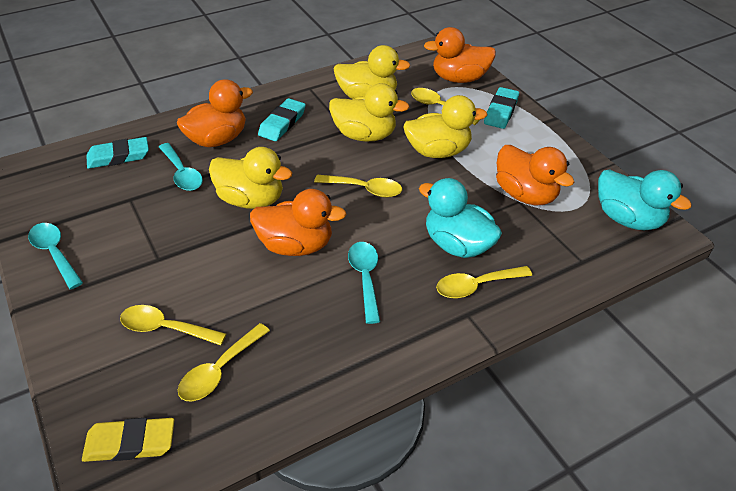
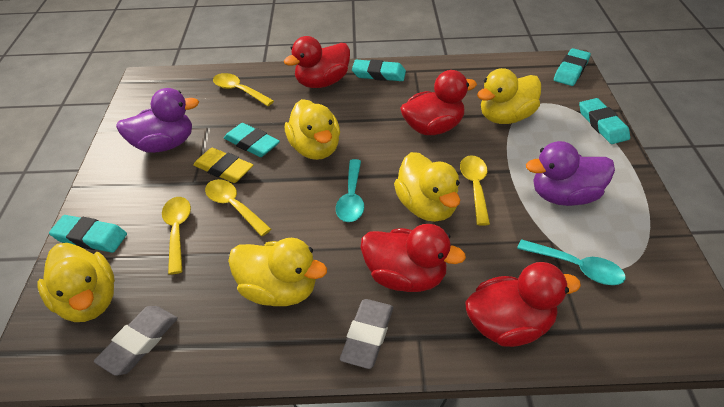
grey eraser: none = 0 -> [94,306,178,376] [340,299,393,369] = 2
orange duck: [177,79,253,147] [250,189,347,256] [424,27,496,83] [496,145,574,205] = 4 -> none = 0
purple duck: none = 0 -> [116,88,199,153] [526,141,615,206] = 2
red duck: none = 0 -> [284,36,350,88] [361,224,466,292] [400,70,477,135] [465,262,581,347] = 4
turquoise duck: [419,178,502,258] [598,169,692,230] = 2 -> none = 0
turquoise eraser: [86,137,149,169] [258,98,306,141] [484,87,519,129] = 3 -> [49,215,127,253] [224,123,280,157] [352,59,406,81] [554,48,591,86] [579,98,630,144] = 5
turquoise spoon: [28,223,83,289] [159,143,203,191] [348,242,380,324] = 3 -> [336,159,364,222] [517,239,626,285] = 2
yellow duck: [209,147,292,209] [329,83,410,141] [334,45,411,99] [403,95,487,158] = 4 -> [37,243,115,322] [228,238,327,306] [285,99,340,160] [394,152,460,222] [477,68,541,124] = 5
yellow spoon: [120,305,226,346] [178,323,270,401] [314,175,402,197] [411,88,480,125] [436,266,532,298] = 5 -> [162,197,191,275] [205,179,271,236] [213,73,274,106] [460,155,490,226] = 4

